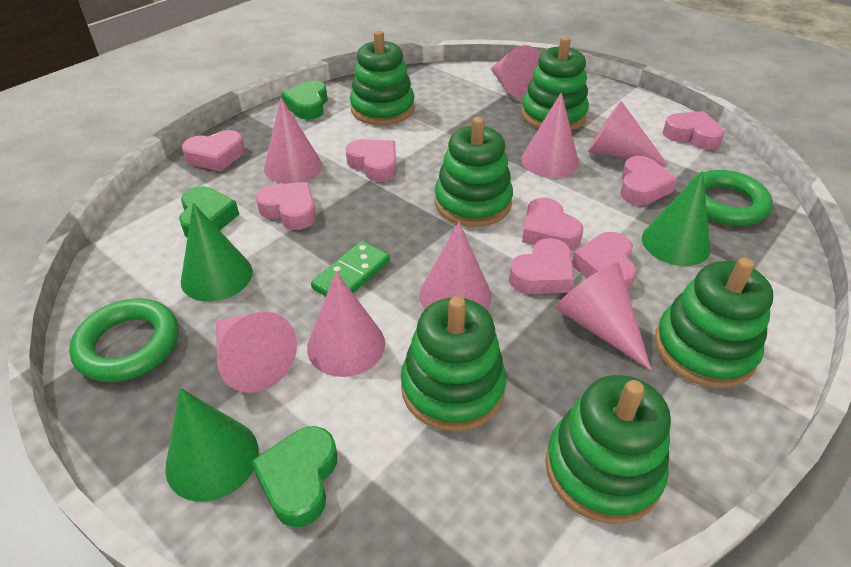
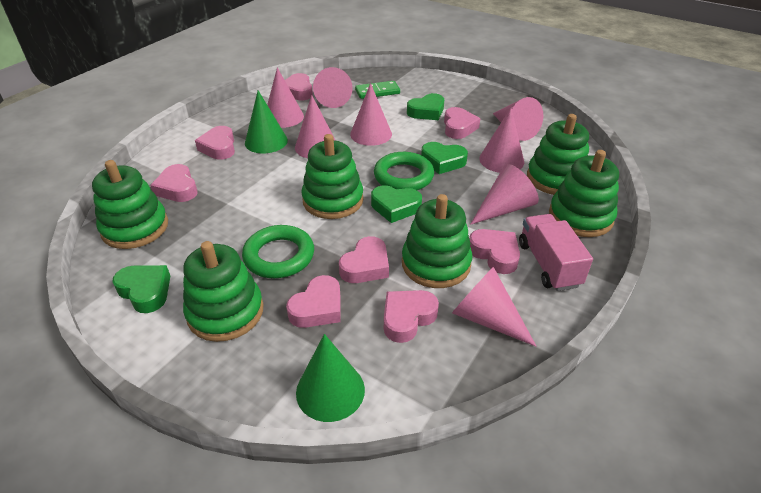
green cone: [165,388,259,502] [181,203,253,302] [642,171,711,266] = 3 -> [245,90,288,153] [296,334,365,422] = 2
green heart: [179,186,239,237] [251,426,337,527] [281,80,328,120] = 3 -> [112,265,170,313] [371,185,422,223] [407,93,444,120] [421,142,468,174] = 4
pink truck: none = 0 -> [519,214,593,291] = 1

